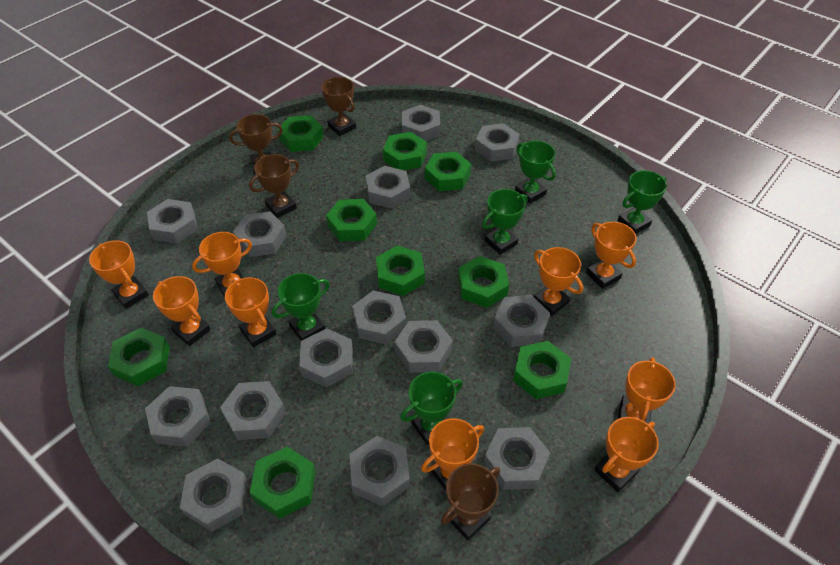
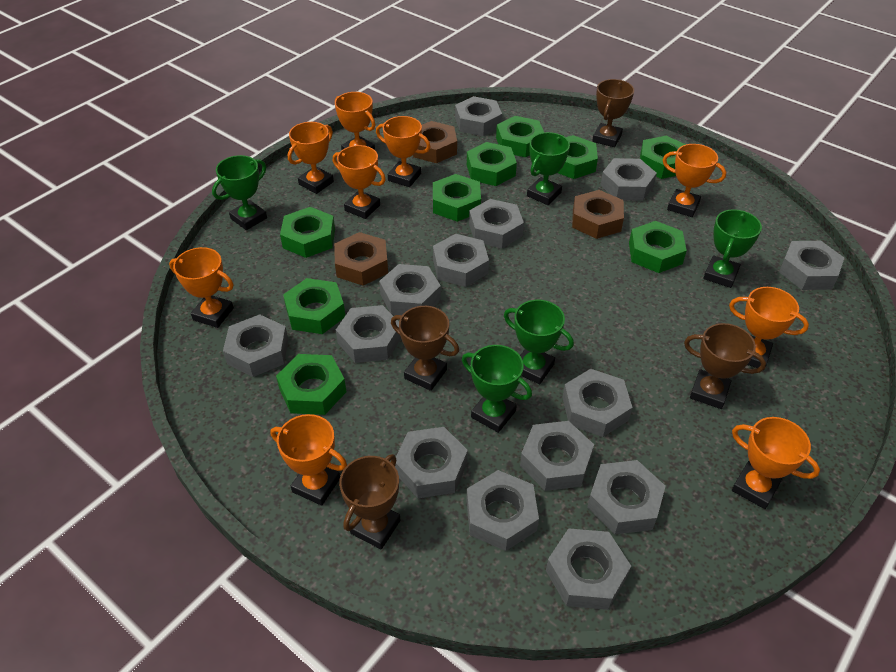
brown nut: none = 0 -> [334,232,388,285] [413,121,457,163] [572,190,624,239] = 3

